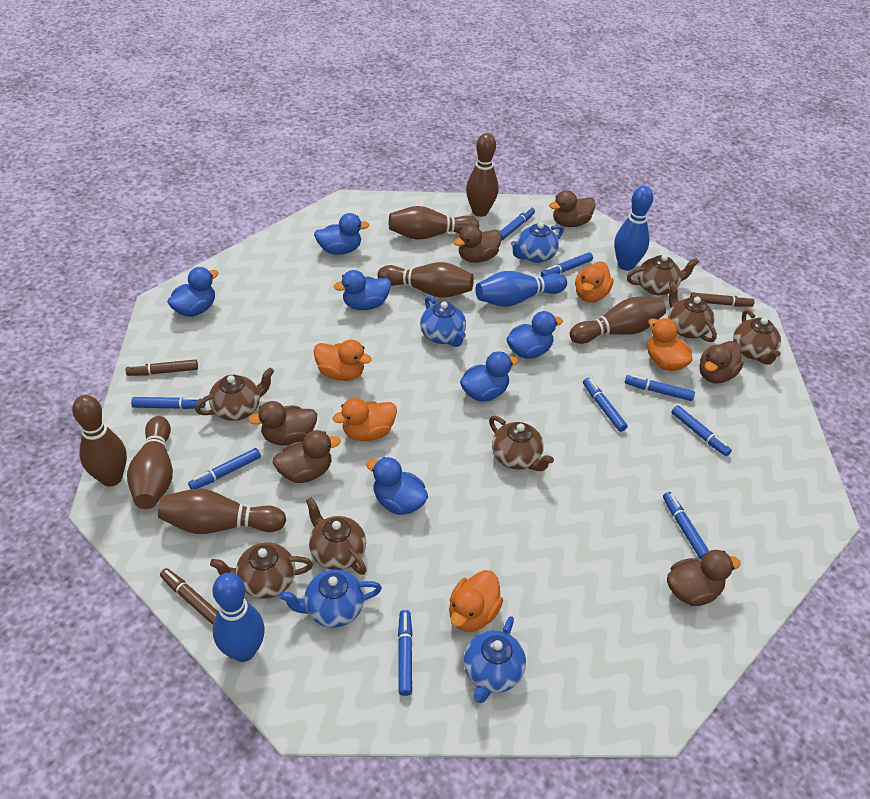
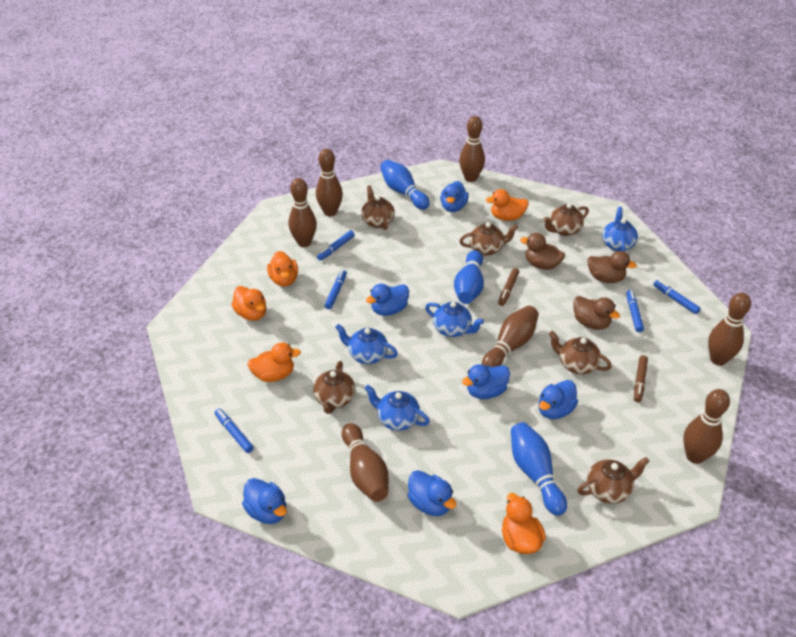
blue marker: [131,397,206,409] [188,448,261,489] [398,610,413,696] [500,207,535,241] [541,252,593,277] [583,378,628,432] [625,375,695,401] [663,492,709,559] [671,405,732,456] = 9 -> [215,408,254,453] [317,231,355,261] [324,270,347,309] [626,290,644,332] [653,280,701,314] = 5
brown duck: [248,401,317,446] [273,430,341,483] [454,225,502,263] [549,190,596,227] [667,550,741,606] [700,341,743,384] = 6 -> [520,233,565,270] [573,296,620,330] [588,251,637,283] = 3
brown marker: [126,359,198,376] [160,568,218,625] [690,292,755,307] = 3 -> [498,268,519,306] [634,355,648,402] = 2
brown teapot: [195,368,274,421] [210,542,313,599] [306,497,367,575] [489,416,554,471] [627,255,699,295] [668,281,717,342] [733,310,781,365] = 7 -> [313,361,355,414] [361,185,395,230] [460,222,518,256] [543,203,589,236] [549,331,612,374] [577,457,650,504] = 6

